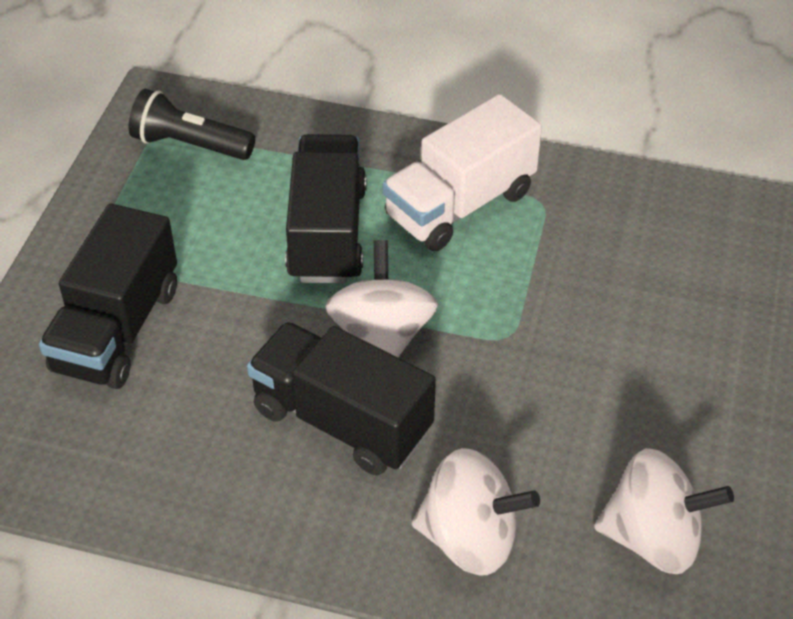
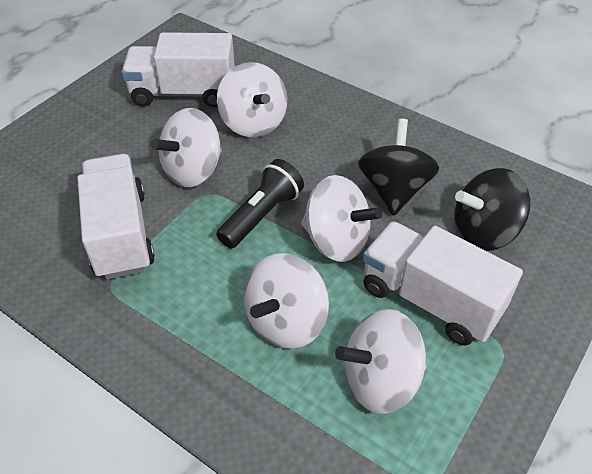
black spinning top: none = 0 -> [358,119,440,216] [454,168,530,251] = 2
black truck: [39,203,177,389] [247,322,436,475] [285,134,367,283] = 3 -> none = 0
white spinning top: [325,240,438,358] [412,448,540,575] [594,449,734,574] = 3 -> [151,108,222,187] [217,62,287,137] [244,253,329,349] [301,175,382,262] [335,309,426,414] = 5
white truck: [382,94,542,251] = 1 -> [77,154,155,279] [122,32,235,107] [363,221,523,346] = 3

